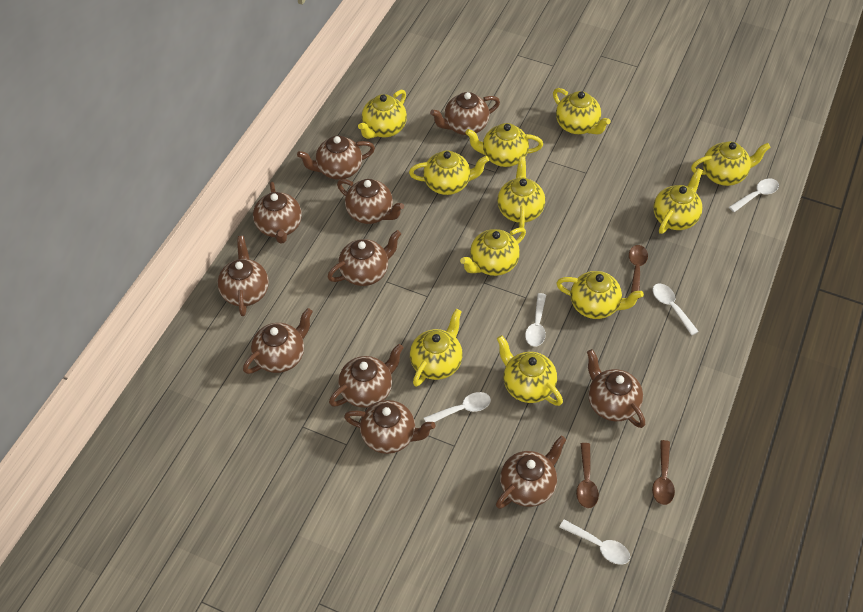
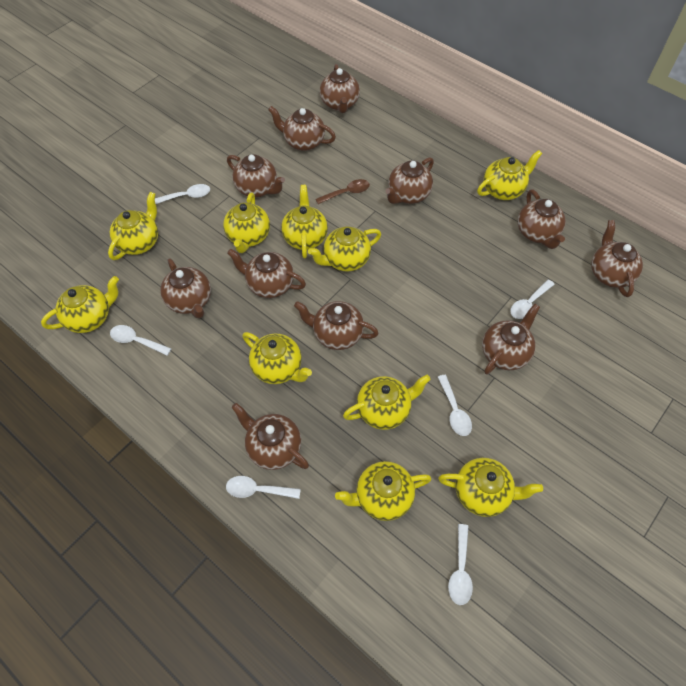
brown spoon: [576,443,599,508] [629,245,648,299] [652,440,675,505] = 3 -> [315,179,370,204] = 1
white spoon: [424,392,491,422] [525,293,546,347] [559,520,630,565] [653,283,699,335] [729,178,779,212] = 5 -> [110,325,172,356] [155,184,210,204] [226,476,301,499] [438,375,472,436] [448,524,473,605] [510,280,555,319] = 6
yellow teapot: [358,90,407,139] [409,150,489,195] [410,309,463,387] [460,227,526,276] [465,123,543,167] [497,156,545,228] [497,335,563,406] [553,88,611,134] [556,271,644,319] [653,168,703,234] [691,141,771,186] = 11 -> [41,276,119,333] [108,192,158,260] [223,193,270,253] [242,332,312,384] [281,185,328,258] [308,226,381,272] [335,461,431,521] [343,375,431,430] [438,458,543,517] [477,150,542,200] = 10

